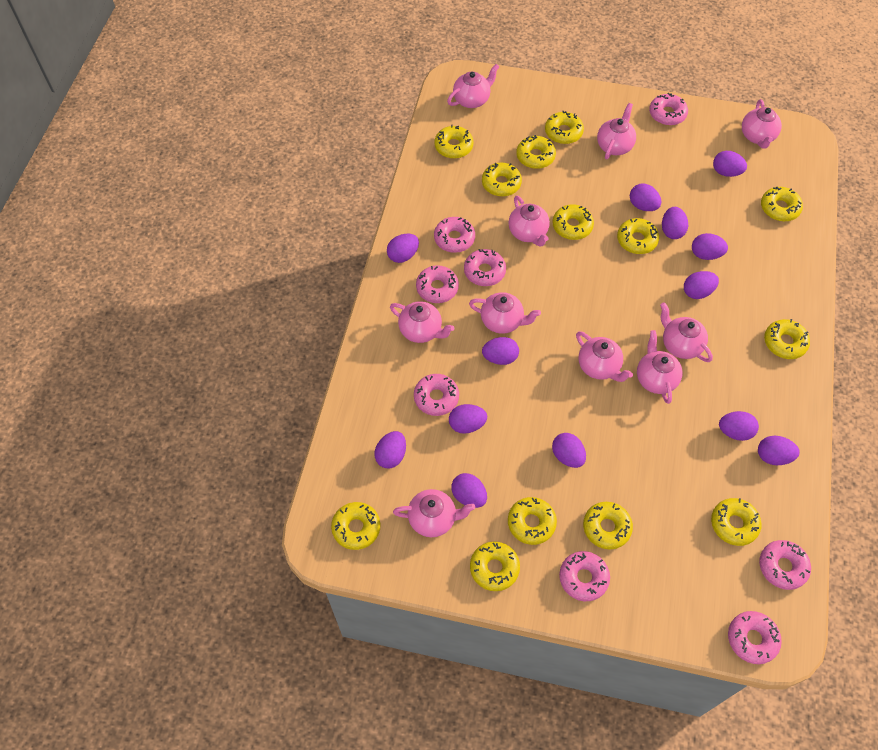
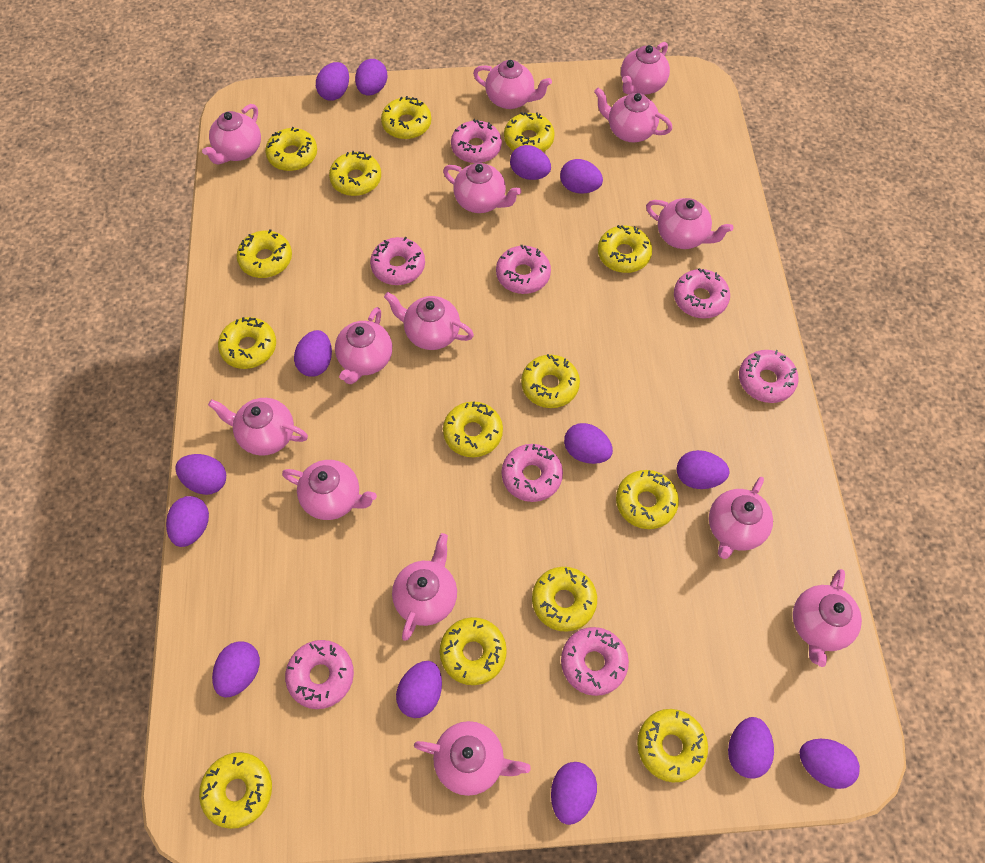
pink teapot: [390,301,454,343] [393,489,475,537] [447,64,499,108] [469,292,541,334] [509,196,550,247] [576,331,633,382] [597,103,636,159] [637,330,683,404] [660,302,713,362] [742,100,782,149] = 10 -> [202,104,261,164] [208,398,308,456] [282,460,377,520] [335,307,392,384] [384,292,474,350] [392,533,457,641] [414,721,531,796] [443,163,521,213] [473,60,552,109] [594,87,672,142] [621,42,670,95] [646,198,733,249] [709,477,773,559] [793,569,862,667] = 14
purple egg: [374,431,406,469] [387,234,419,263] [449,404,487,434] [451,473,487,508] [482,337,519,365] [552,433,586,468] [630,184,661,211] [662,207,688,239] [684,271,719,299] [692,233,728,260] [713,151,747,177] [719,411,759,441] [758,436,800,465] = 13 -> [166,496,209,547] [176,454,226,495] [212,641,260,698] [294,330,332,376] [316,62,349,100] [355,59,387,96] [396,661,442,718] [510,145,551,180] [551,762,597,825] [560,159,603,194] [564,423,613,464] [677,450,729,489] [728,717,774,779] [800,739,860,789] = 14
yellow donut: [331,502,380,550] [434,125,474,159] [470,541,520,591] [482,163,522,197] [508,497,557,545] [516,135,556,169] [545,111,584,144] [553,204,594,240] [583,502,633,549] [617,218,659,254] [711,498,762,546] [761,187,803,221] [764,319,810,359] = 13 -> [199,752,272,829] [218,317,276,369] [237,229,292,278] [265,127,317,171] [329,151,381,196] [381,96,431,139] [440,617,507,685] [443,401,503,457] [504,112,555,152] [521,354,580,408] [532,567,597,632] [598,225,652,273] [616,470,679,529] [637,709,708,783] = 14

